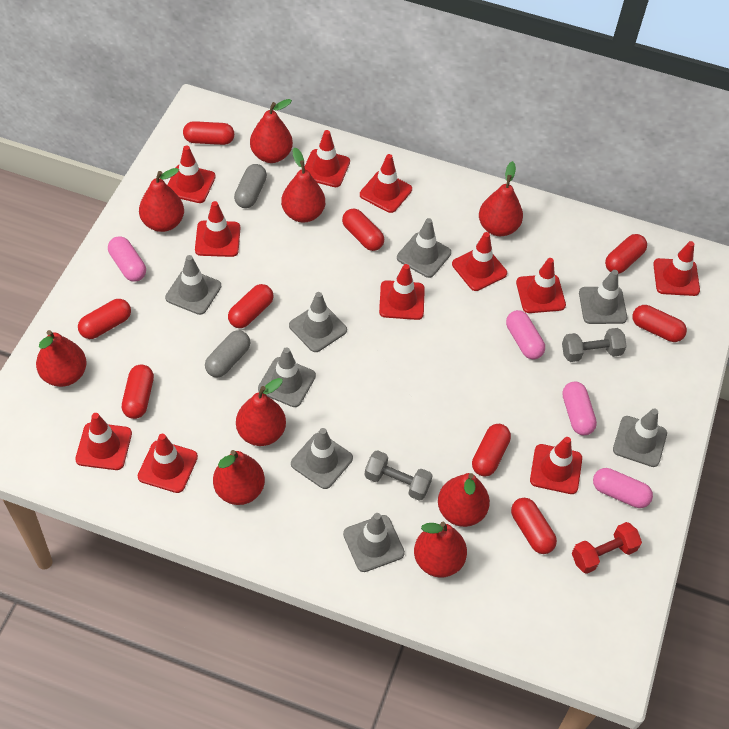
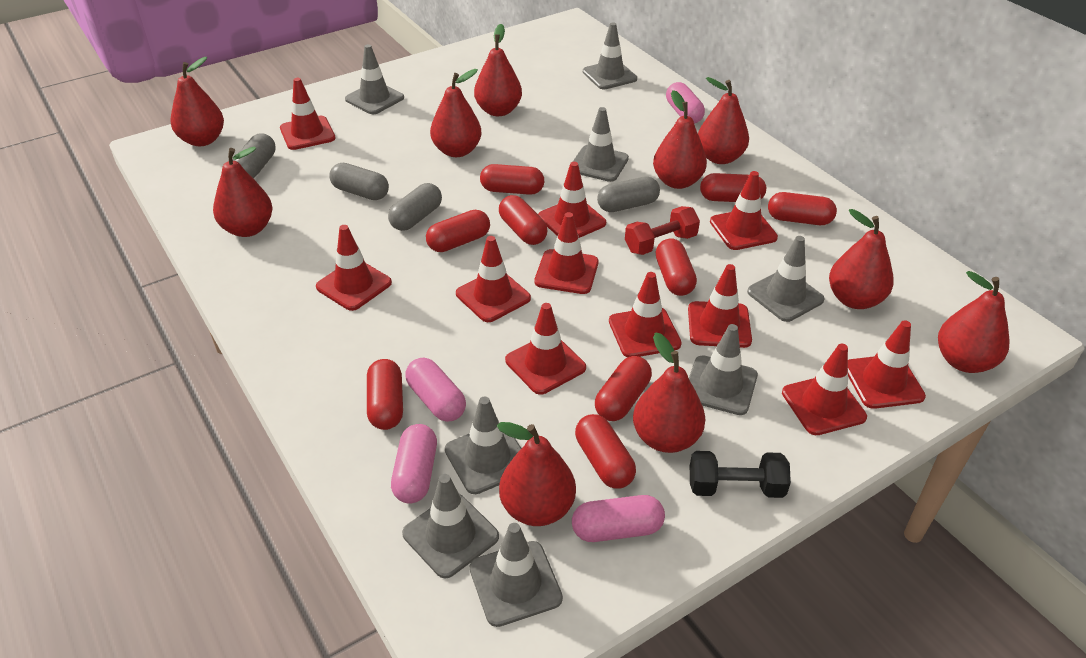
black dumbbell: none = 0 -> [690,451,791,498] = 1
grey capsule: [205,330,250,377] [234,164,267,208] = 2 -> [233,133,276,178] [329,163,389,200] [388,183,442,231] [597,176,660,212] = 4
grey dumbbell: [364,450,433,501] [562,328,627,362] = 2 -> none = 0
red pear: [36,330,87,387] [139,168,184,232] [213,450,265,505] [236,378,286,446] [250,99,293,163] [281,147,325,223] [414,522,467,578] [438,473,490,527] [479,161,523,236] = 9 -> [171,57,224,146] [213,147,273,237] [430,69,481,157] [474,24,522,116] [497,422,576,526] [633,332,705,453] [653,90,707,189] [698,77,749,164] [829,209,894,309] [938,271,1010,373] = 10

